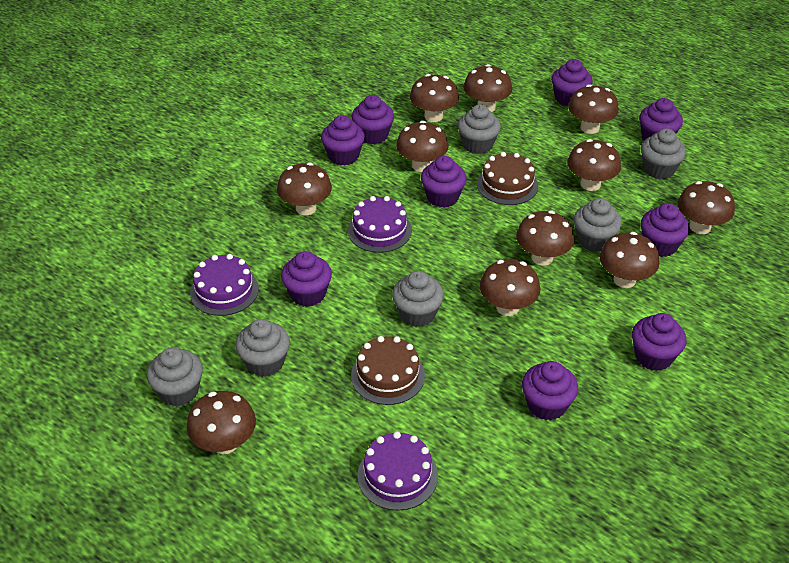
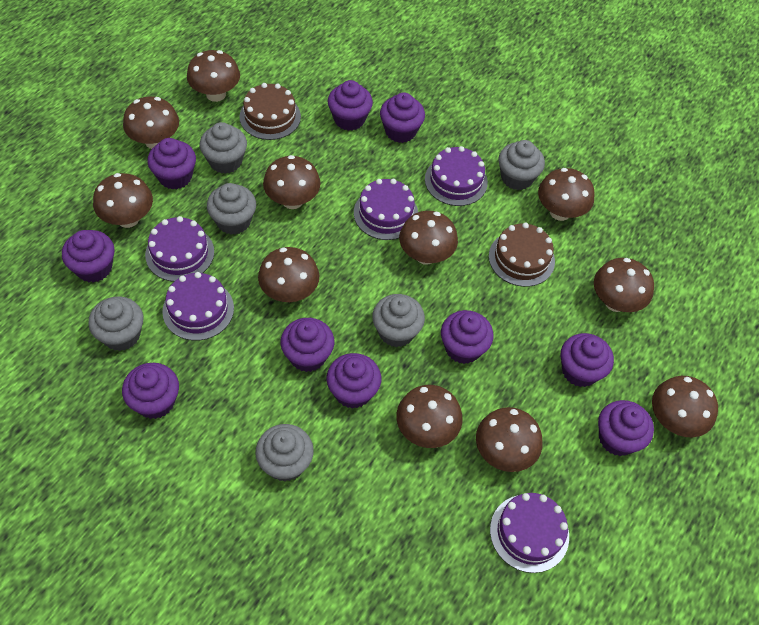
purple cake: [190,254,259,316] [348,196,412,253] [358,431,438,511] = 3 -> [145,216,214,282] [162,272,234,340] [354,179,418,240] [425,146,488,206] [490,493,569,573] = 5
purple cupcake: [281,251,332,307] [321,115,365,166] [352,95,394,144] [421,156,467,208] [522,361,578,421] [551,59,593,106] [632,313,686,371] [639,98,683,140] [641,203,690,257] = 9 -> [62,230,114,283] [122,363,179,419] [147,138,196,190] [281,318,334,372] [326,353,381,409] [328,80,373,131] [380,93,425,143] [441,310,493,364] [561,333,614,387] [598,400,654,456] = 10

